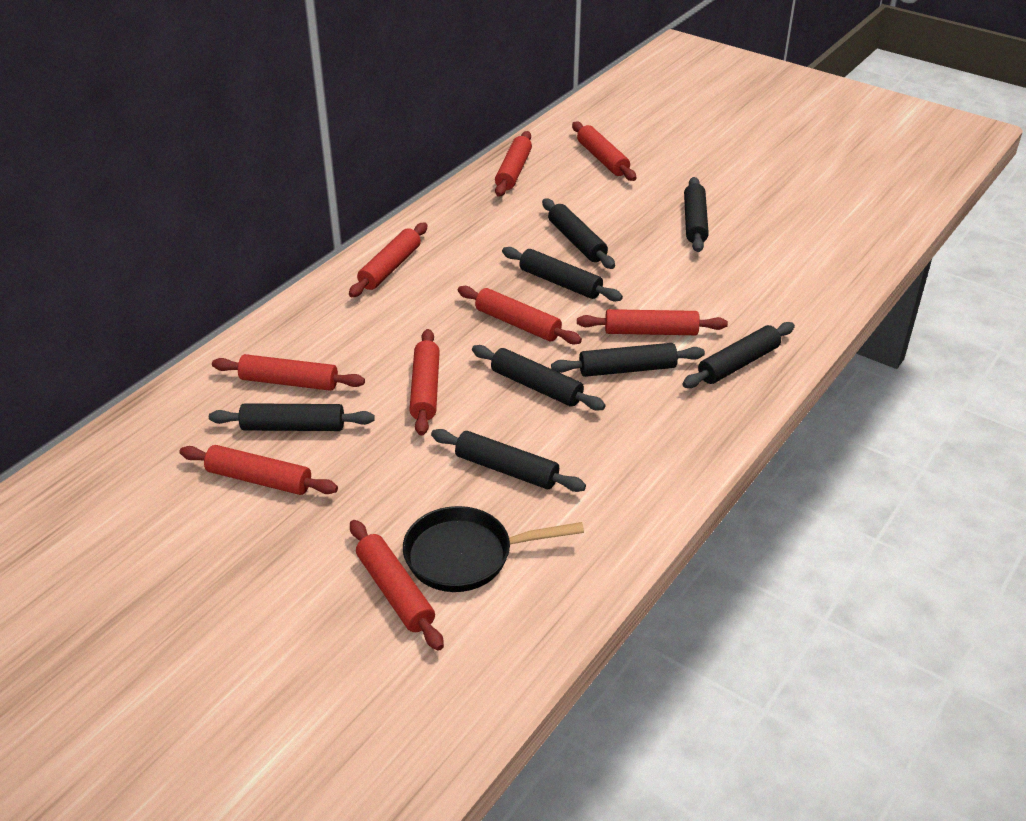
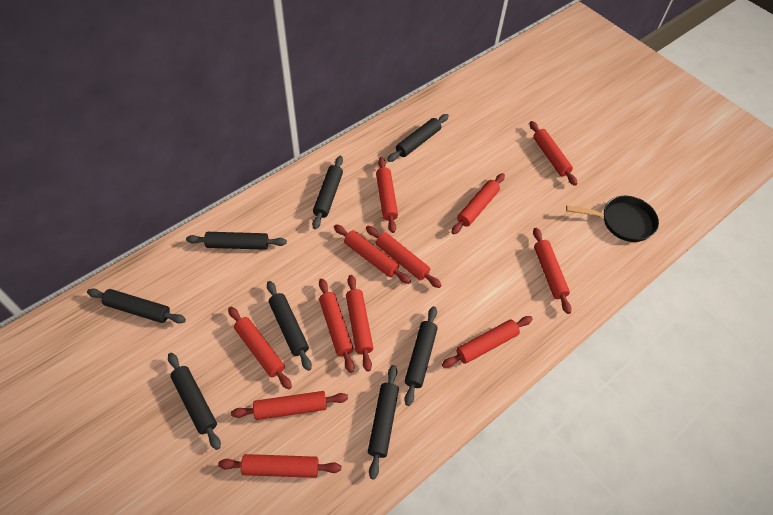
red rolling pin: [180,445,338,495] [212,354,365,391] [349,223,427,297] [350,520,444,651] [409,329,440,436] [458,286,582,344] [495,131,532,197] [572,122,636,181] [577,309,728,335] = 9 -> [218,454,341,478] [228,307,292,390] [231,391,348,420] [319,278,355,373] [334,224,411,284] [346,275,373,372] [366,226,442,288] [376,157,398,233] [442,316,533,368] [451,173,505,234] [530,121,577,186] [533,228,572,314] = 12

